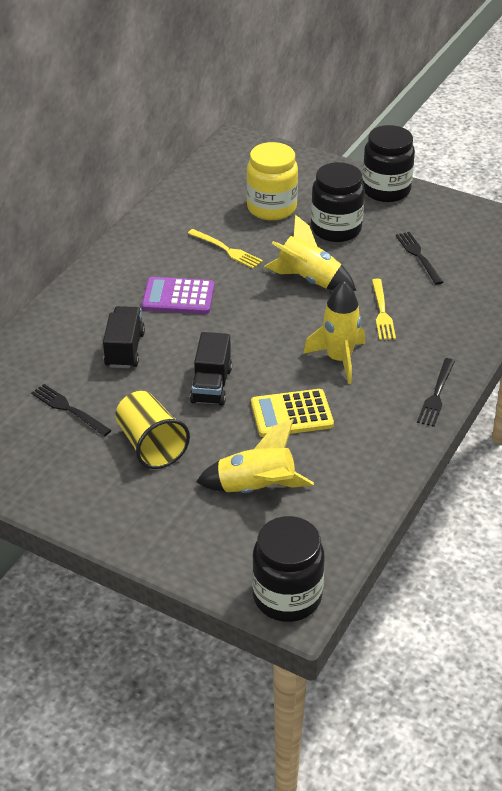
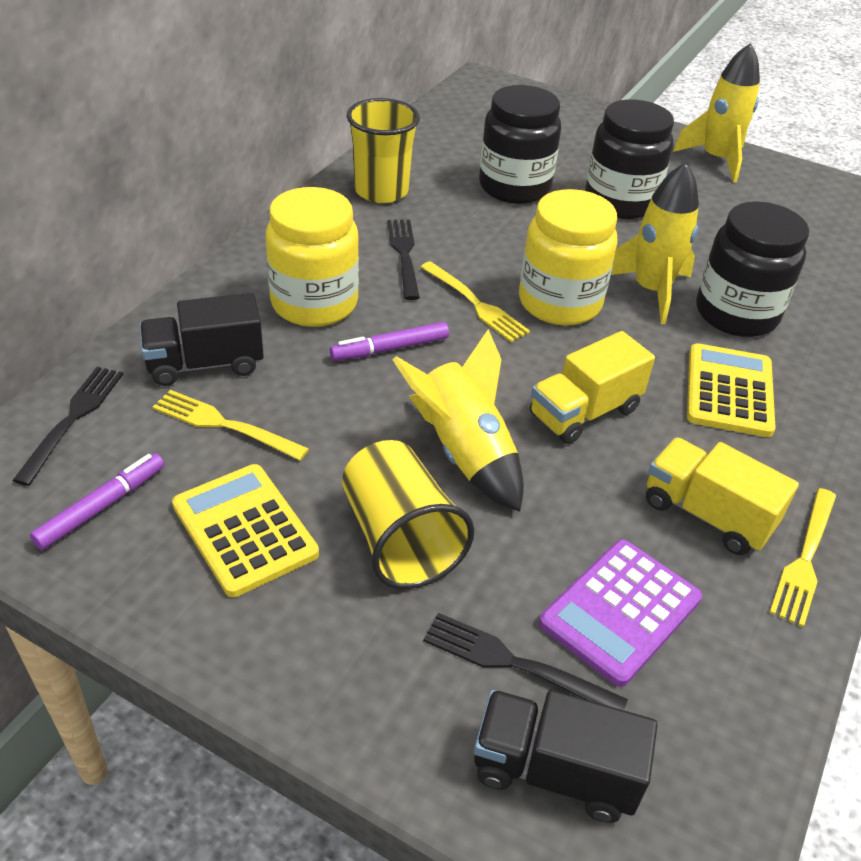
purple marker: none = 0 -> [30,453,164,550] [330,322,449,361] = 2
yellow calculator: [251,389,334,437] = 1 -> [172,464,319,597] [687,343,776,437] = 2
yellow cup: [115,391,190,469] = 1 -> [342,440,474,589] [346,98,420,203] = 2
yellow fork: [188,229,263,269] [372,279,396,340] = 2 -> [153,390,309,461] [421,261,530,342] [769,488,836,627] = 3
yellow jar: [246,142,298,221] = 1 -> [266,187,359,327] [519,189,618,326] = 2
yellow truck: none = 0 -> [530,331,655,444] [646,437,799,555] = 2

